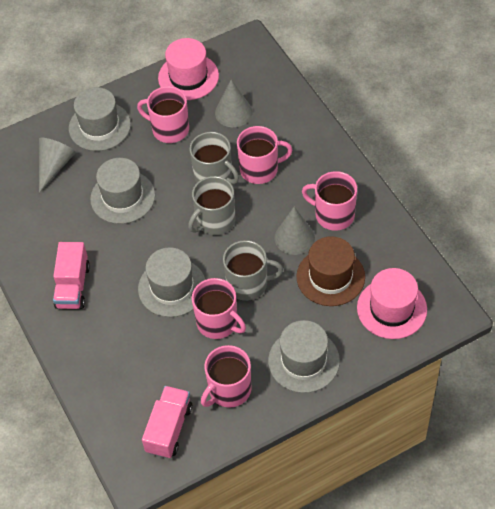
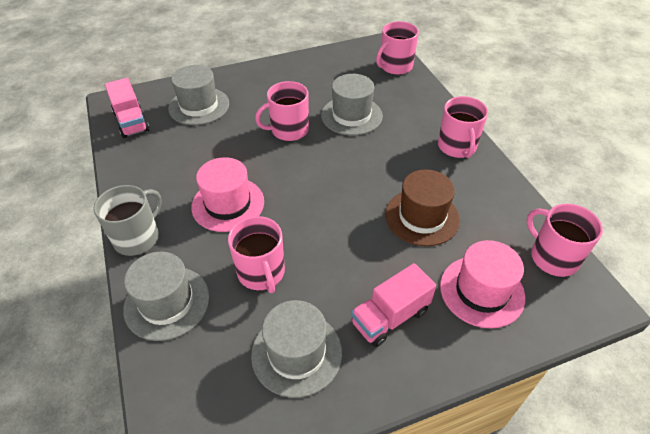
grey cone: [39,138,76,193] [215,80,252,127] [274,207,315,255] = 3 -> none = 0
grey mug: [188,176,235,235] [190,132,239,184] [223,240,283,301] = 3 -> [93,185,162,256] = 1

